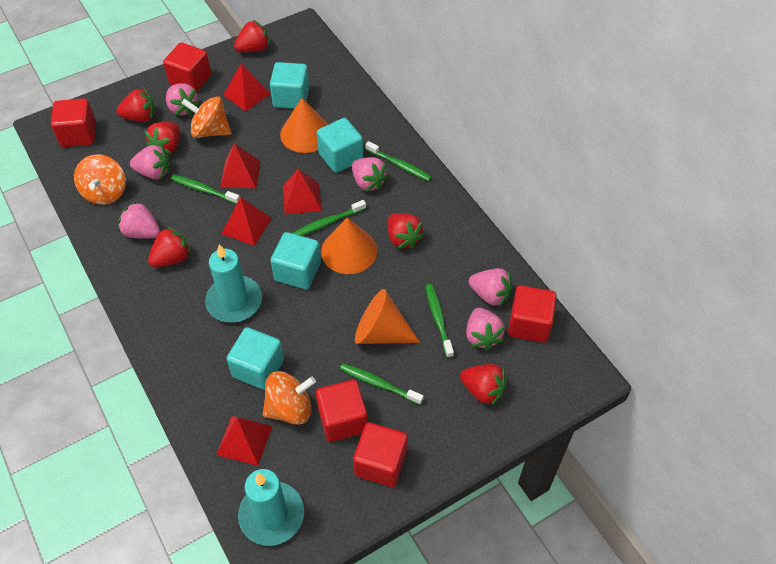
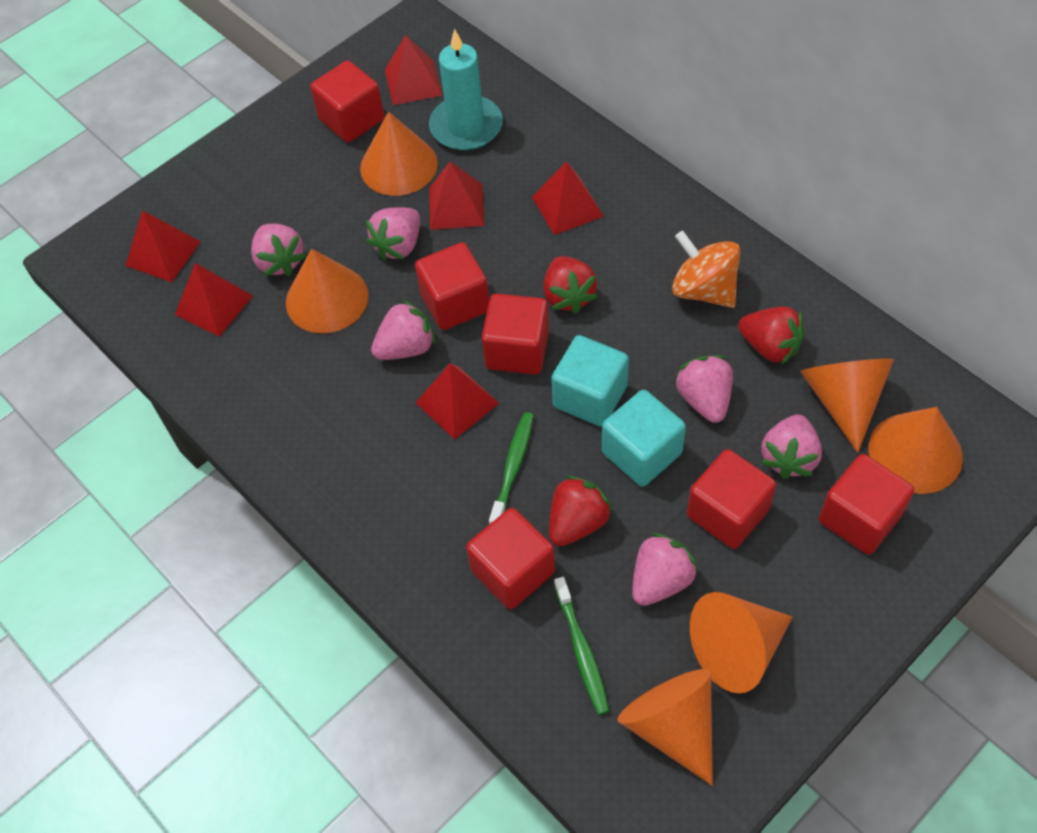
green toothbrush: [171,174,240,204] [292,200,366,236] [340,363,424,405] [365,141,432,181] [426,284,454,358] = 5 -> [489,412,534,524] [554,577,609,715] = 2
orange cone: [280,98,328,153] [321,217,378,274] [355,289,420,344] = 3 -> [286,249,369,333] [360,112,438,196] [617,669,713,786] [690,592,793,693] [800,358,894,453] [868,407,963,494] = 6
orange spinning top: [74,154,126,205] [181,96,231,138] [262,371,316,425] = 3 -> [672,231,741,308] = 1
red cube: [51,98,96,147] [163,43,211,92] [316,380,368,442] [353,422,408,487] [508,285,557,343] = 5 -> [310,60,384,143] [415,242,489,330] [466,508,555,609] [482,294,549,375] [687,449,776,549] [819,454,914,555] = 6
red pyramid: [216,416,272,466] [220,144,261,188] [222,197,272,246] [223,63,270,111] [283,169,322,214] = 5 -> [125,210,200,282] [175,263,253,337] [385,35,443,105] [415,363,499,440] [429,162,485,230] [532,161,604,235] = 6
red strawberry: [116,89,156,122] [144,122,180,154] [148,227,191,267] [234,20,270,52] [388,213,424,249] [460,364,507,406] = 6 -> [543,256,597,314] [549,475,613,546] [738,307,805,365] = 3
turquoise candle: [205,244,262,323] [238,469,304,546] = 2 -> [429,29,503,151] = 1
turquoise cube: [227,327,284,390] [270,62,310,109] [271,232,321,289] [316,118,363,173] = 4 -> [551,335,629,427] [602,390,686,487] = 2

